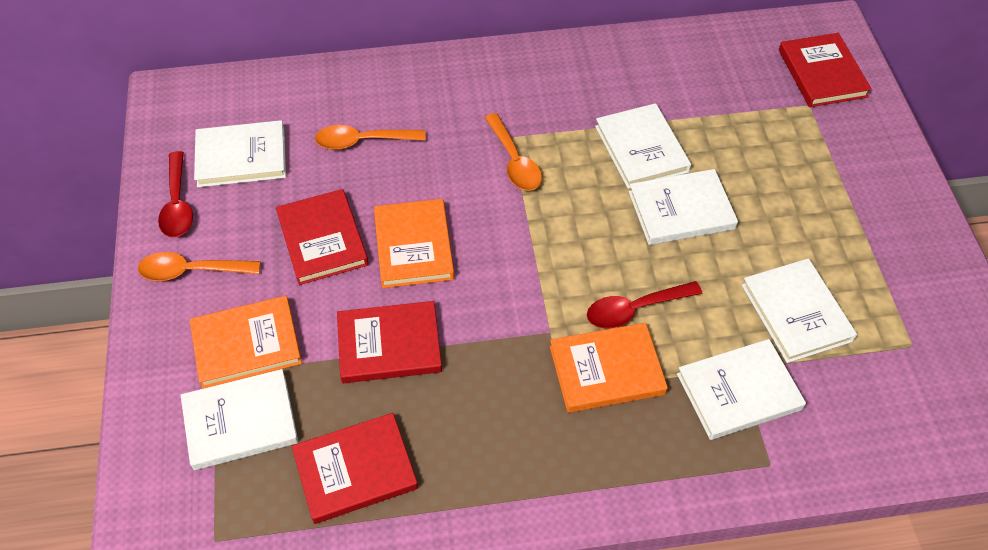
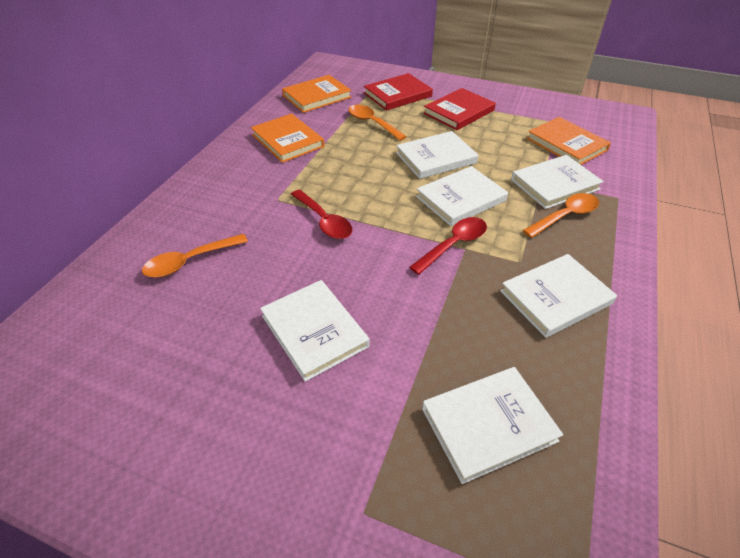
red book: [276,189,369,285] [292,413,418,524] [337,301,442,383] [779,33,872,107] = 4 -> [364,73,433,111] [424,88,496,130] = 2

